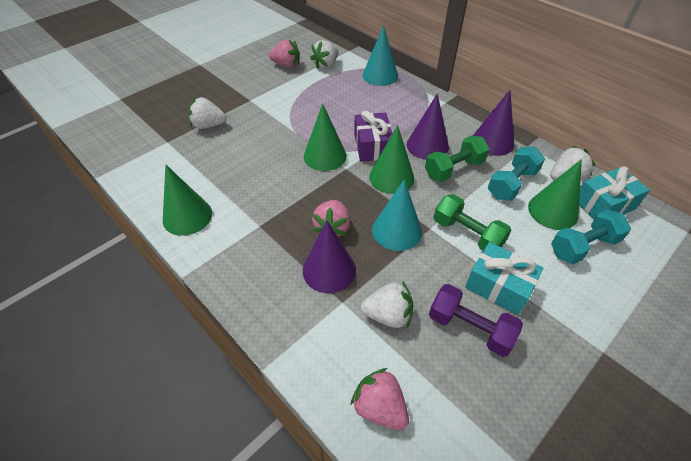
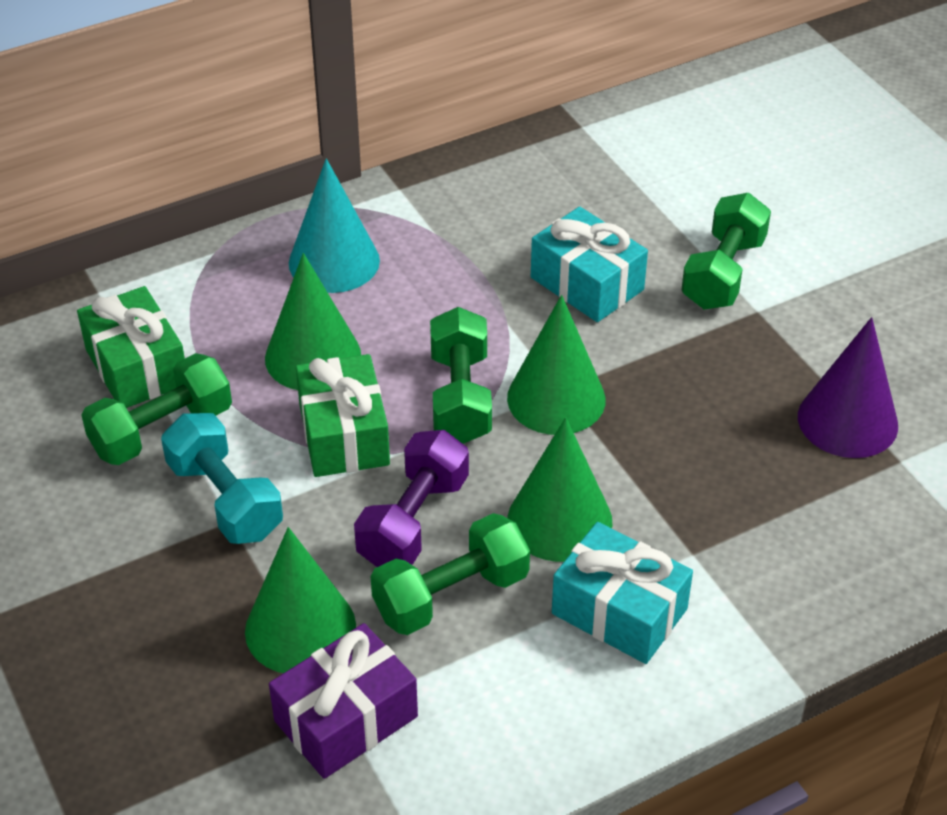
green dumbbell: [425,136,490,182] [434,194,511,251] = 2 -> [81,353,232,465] [371,513,530,635] [430,307,492,444] [681,193,771,310] = 4
green gift: none = 0 -> [77,286,185,408] [296,354,390,477] = 2
pink strawberry: [269,39,300,68] [312,200,351,236] [350,368,409,430] = 3 -> none = 0
purple cone: [303,220,356,293] [407,93,449,160] [473,90,514,156] = 3 -> [798,317,898,458] = 1
turquoise cone: [362,25,398,86] [372,179,422,251] = 2 -> [289,158,380,293] = 1
turquoise dumbbell: [488,147,545,201] [551,210,631,264] = 2 -> [161,413,283,544] = 1
white strawberry: [188,97,226,129] [310,40,339,69] [361,281,413,328] [550,146,595,181] = 4 -> none = 0

